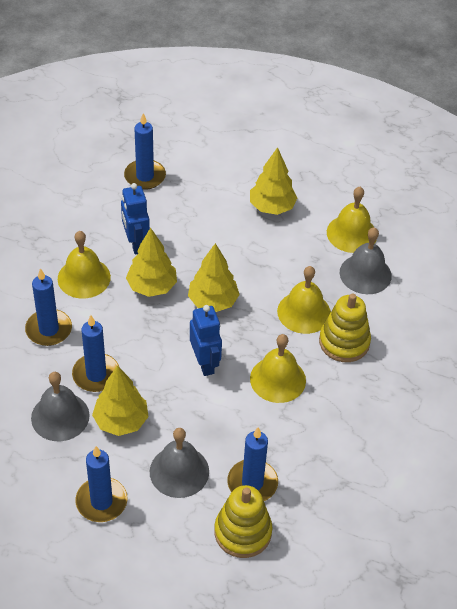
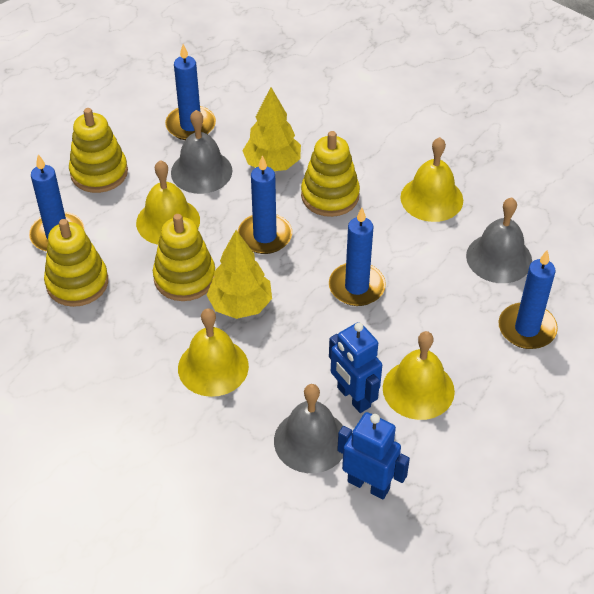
yellow stacking toy: [214,485,272,558] [319,293,371,362] = 2 -> [44,219,108,307] [69,108,128,193] [153,214,215,301] [301,131,360,217] = 4
yellow tree: [92,365,149,436] [126,228,177,297] [188,243,240,312] [250,147,297,215] = 4 -> [207,230,272,319] [242,87,301,171] = 2

